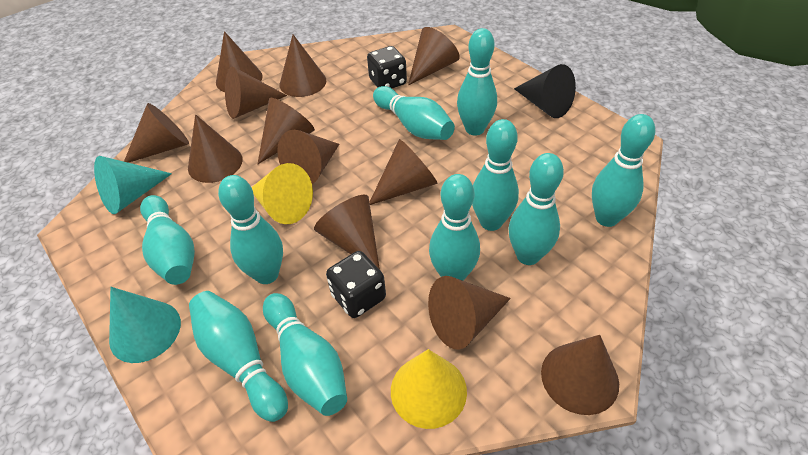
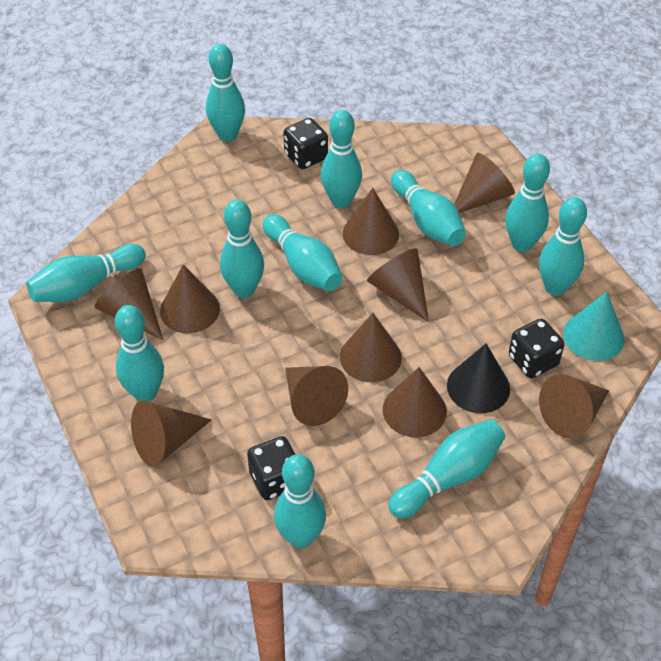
black dice: [326,251,386,318] [367,46,407,88] = 2 -> [247,436,296,500] [283,118,328,169] [509,319,564,378] = 3
brown cone: [124,103,189,163] [188,114,243,183] [216,31,263,92] [225,67,287,119] [258,98,315,164] [277,130,339,184] [279,35,326,97] [314,195,380,270] [369,139,438,205] [408,27,460,86] [428,276,511,349] [541,335,619,415] = 12 -> [94,268,163,340] [131,400,212,467] [160,265,220,333] [285,366,348,426] [340,313,402,382] [343,188,399,255] [367,248,429,322] [383,367,447,437] [454,153,515,213] [539,374,609,439] = 10
turquoise bowling pin: [140,195,195,285] [189,291,288,422] [218,175,283,284] [263,293,347,416] [373,86,455,140] [429,174,480,281] [457,28,497,136] [472,119,519,231] [509,153,564,265] [592,114,655,227] = 10 -> [26,244,146,302] [115,305,164,402] [206,44,245,142] [220,200,264,298] [263,214,343,291] [274,454,326,549] [321,110,362,208] [388,419,506,519] [391,170,466,246] [505,154,550,252] [539,197,587,296] = 11
turquoise cone: [94,156,172,214] [109,287,181,363] = 2 -> [563,292,625,361] = 1
yellow cone: [251,163,313,224] [391,349,467,429] = 2 -> none = 0

